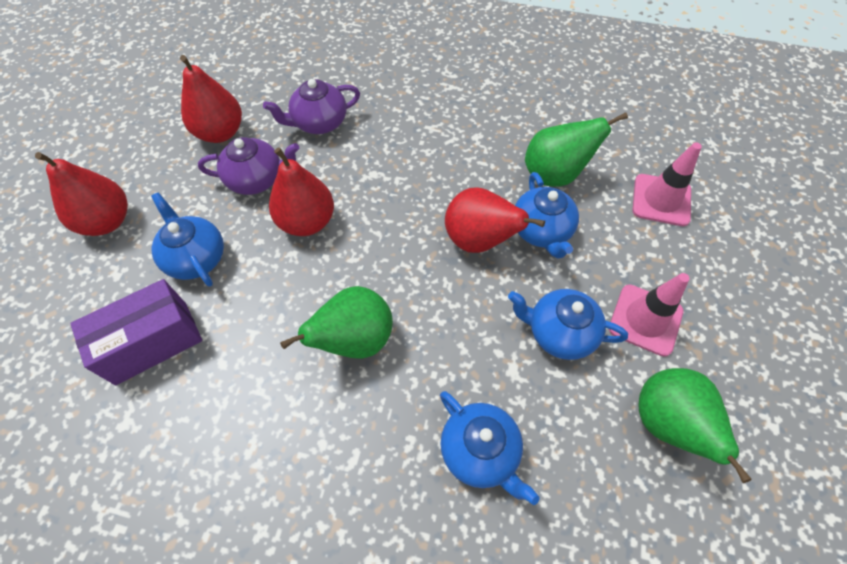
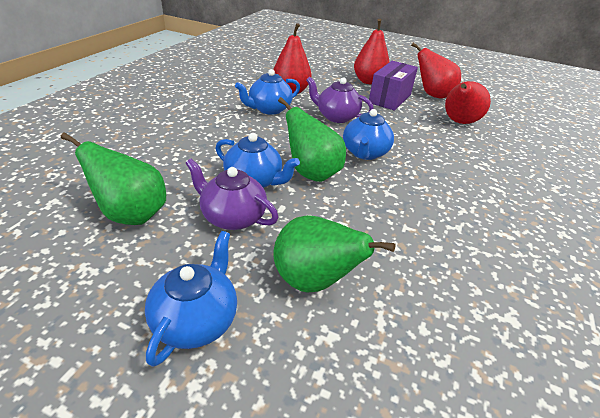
pink traffic cone: [609,273,690,357] [633,142,702,226] = 2 -> none = 0

